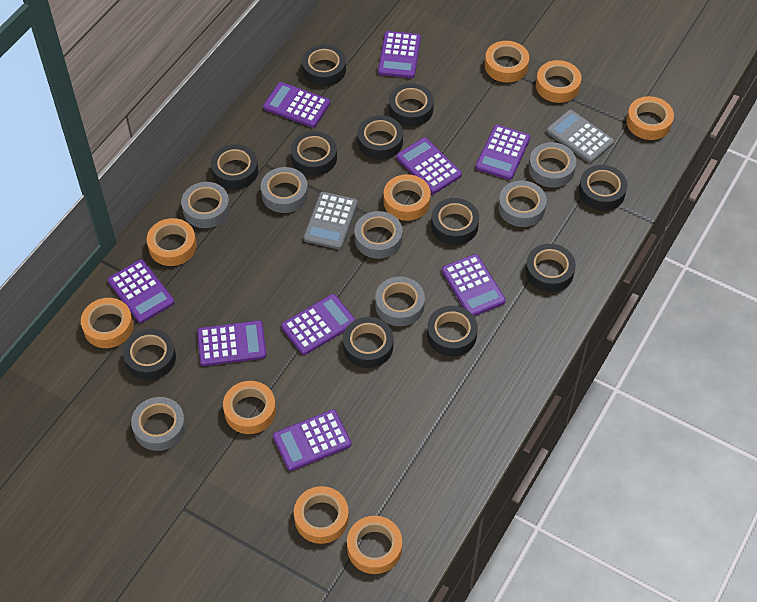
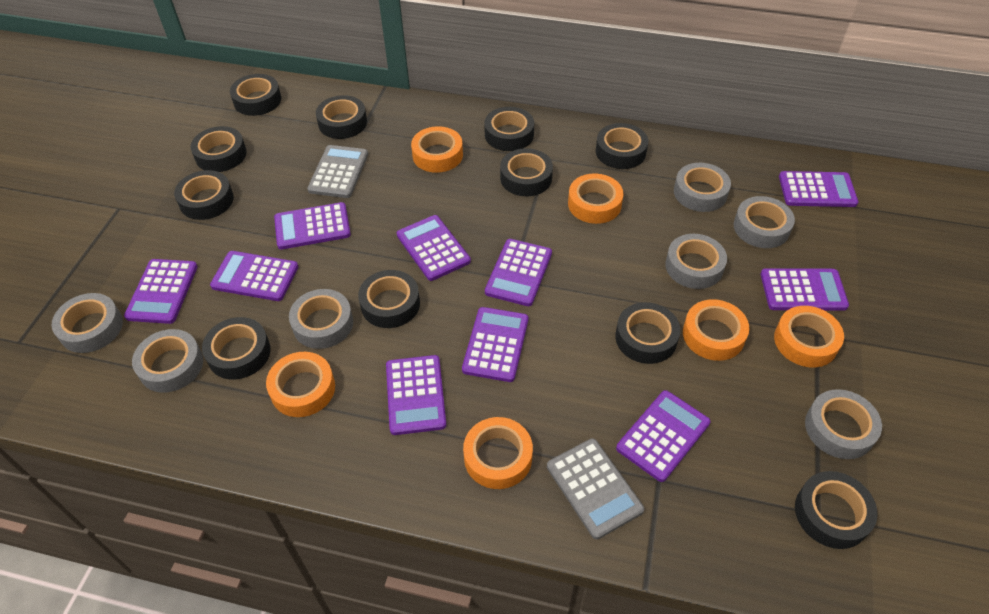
orange tape: [81,298,133,348] [147,218,197,266] [223,381,276,434] [294,486,349,544] [347,516,402,574] [384,174,431,221] [485,41,529,83] [536,60,581,103] [626,96,674,140] = 9 -> [266,352,335,417] [411,126,463,173] [463,417,533,489] [568,174,624,224] [683,299,749,361] [774,306,844,367] = 6
purple calculator: [108,260,174,323] [197,320,266,366] [263,82,330,128] [273,409,351,471] [281,294,356,355] [378,31,421,78] [396,138,462,194] [442,254,506,316] [476,125,531,180] = 9 -> [124,259,198,324] [210,251,298,301] [274,202,351,250] [386,355,446,435] [397,215,471,281] [462,307,528,382] [485,239,552,306] [616,390,710,482] [760,268,849,311] [779,171,858,207] = 10

